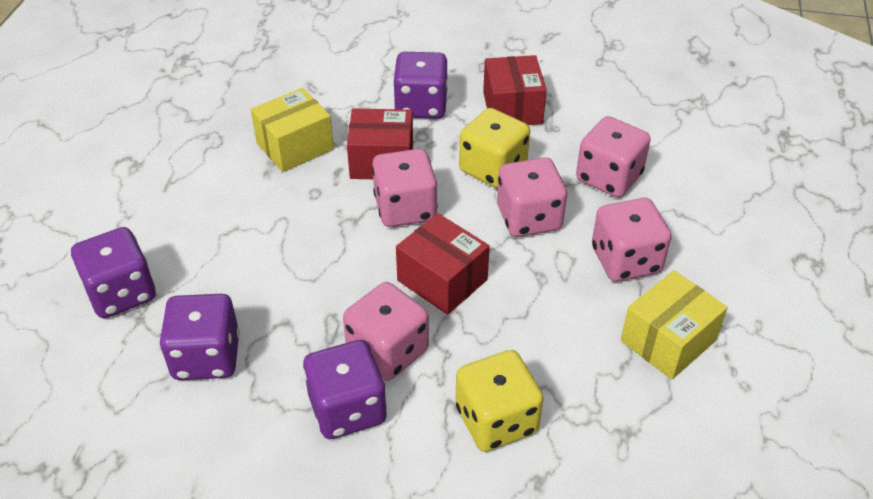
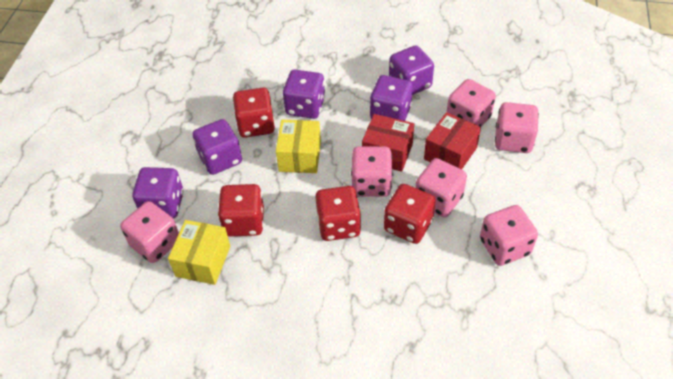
pink dice: [343,282,429,381] [372,149,437,227] [497,157,567,237] [576,116,651,197] [592,198,671,281] = 5 -> [120,201,179,263] [351,146,393,197] [415,158,467,218] [447,79,496,127] [480,205,538,266] [495,102,539,153] = 6
purple dice: [71,227,156,318] [160,294,240,380] [303,340,387,439] [393,52,448,119] = 4 -> [132,167,184,218] [192,119,242,175] [283,70,325,119] [370,75,413,121] [389,45,434,95] = 5
red box: [347,109,413,179] [396,213,490,315] [483,55,547,125] = 3 -> [362,114,414,172] [424,112,481,170] = 2
red dice: none = 0 -> [218,184,264,237] [233,88,275,138] [315,186,361,241] [384,184,436,244] = 4
yellow dice: [455,350,543,452] [459,108,530,188] = 2 -> none = 0

